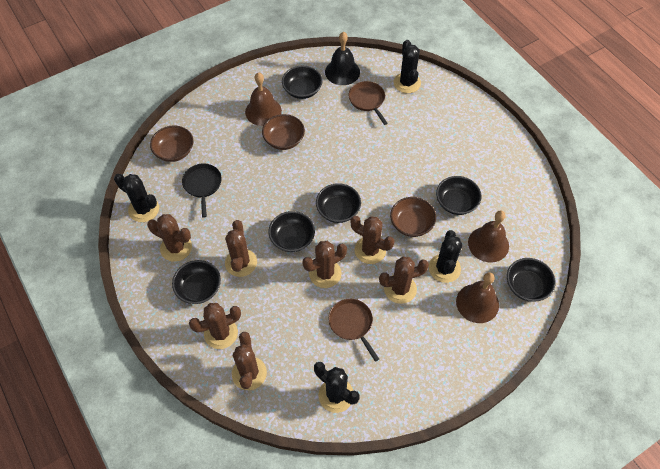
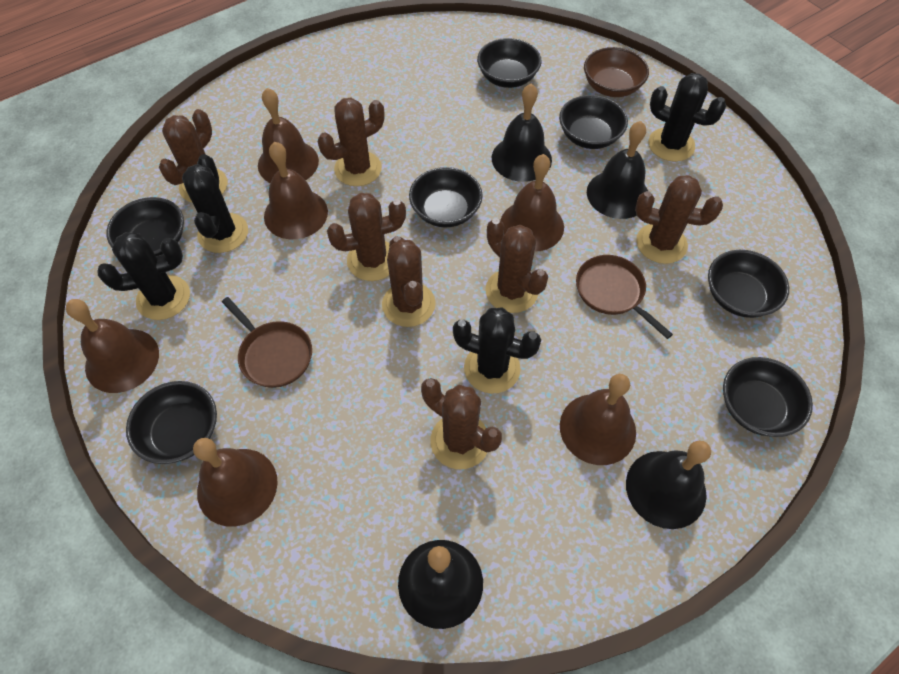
black bell: [325,32,360,85] = 1 -> [398,540,483,629] [492,83,552,182] [587,121,648,219] [626,440,711,529] = 4
black bowl: [172,260,221,304] [269,211,315,252] [282,66,323,99] [316,183,361,223] [436,176,482,215] [507,258,556,302] = 6 -> [106,197,184,256] [126,381,217,464] [409,167,483,228] [477,38,542,88] [559,95,628,149] [708,250,789,318] [723,357,813,437] = 7
black pan: [182,163,222,218] = 1 -> none = 0
brown bell: [245,72,282,126] [456,272,499,323] [468,211,509,262] = 3 -> [66,299,159,393] [193,438,278,527] [258,88,319,183] [264,142,328,239] [500,154,564,252] [560,374,636,465] = 6
brown bowl: [150,125,193,162] [262,114,305,150] [390,197,436,237] = 3 -> [584,47,649,97] = 1

